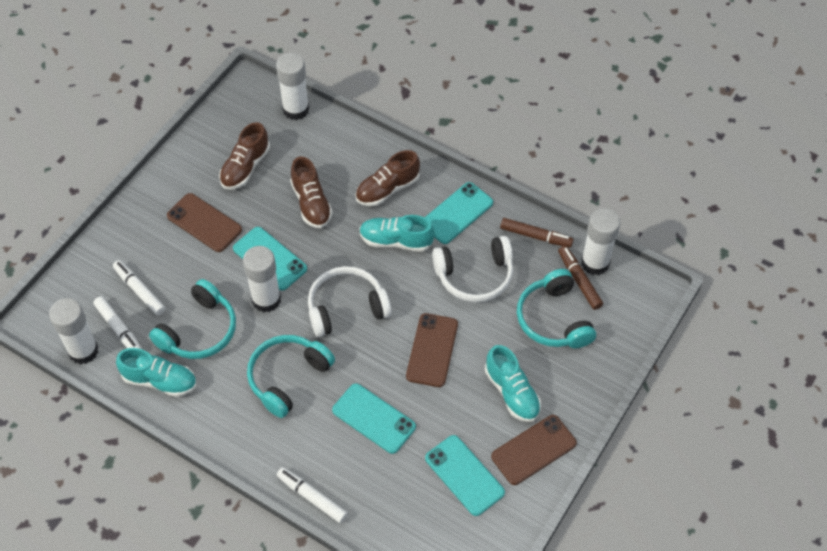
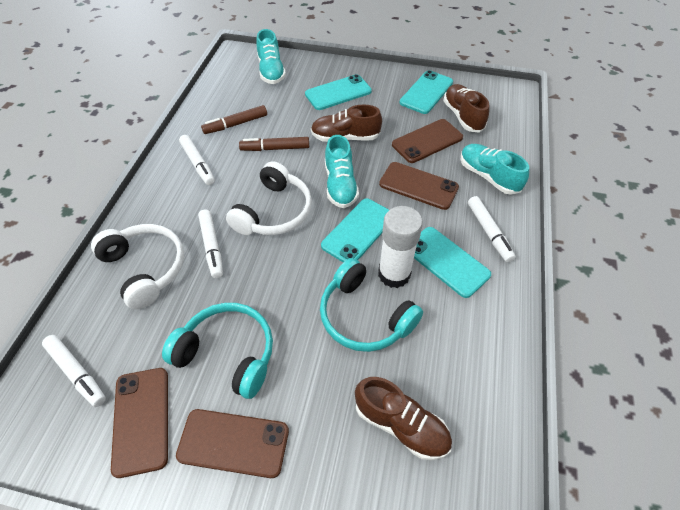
brown phone: [167,193,242,252] [406,313,458,387] [491,415,577,485] = 3 -> [111,368,168,478] [176,409,289,478] [379,162,459,210] [392,119,463,163] = 4
turquoise headphones: [149,279,236,359] [247,335,335,418] [517,269,596,348] = 3 -> [162,303,273,399] [320,258,423,352] = 2
white glue stick: [49,298,98,364] [243,246,281,312] [276,53,309,120] [581,208,620,275] = 4 -> [378,206,423,288] = 1
white marker: [93,296,143,350] [113,260,165,316] [277,467,348,523] = 3 -> [42,335,106,407] [179,135,215,185] [198,209,223,278] [468,196,516,262] = 4

